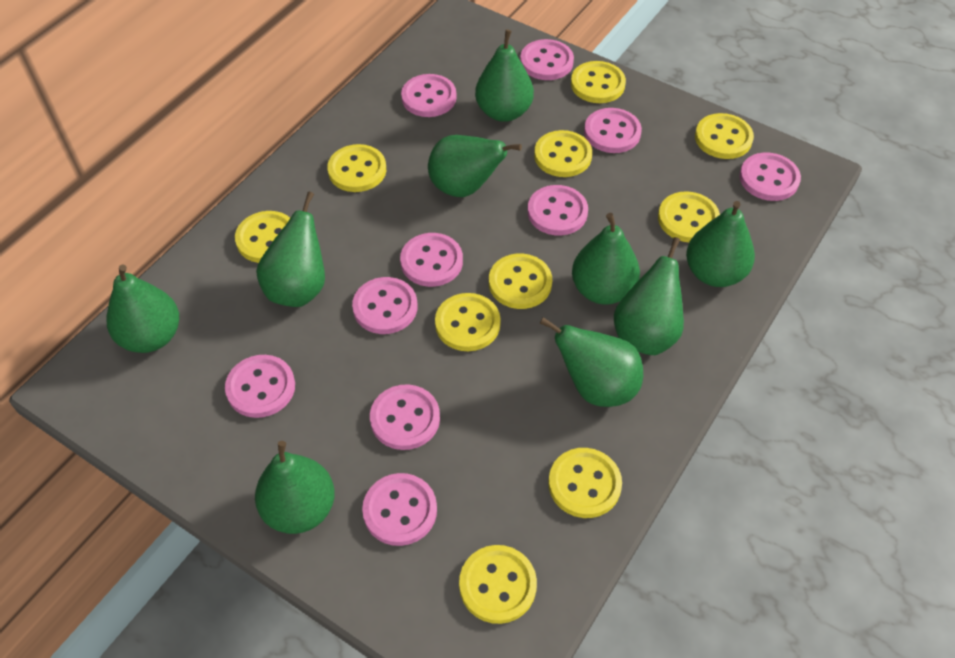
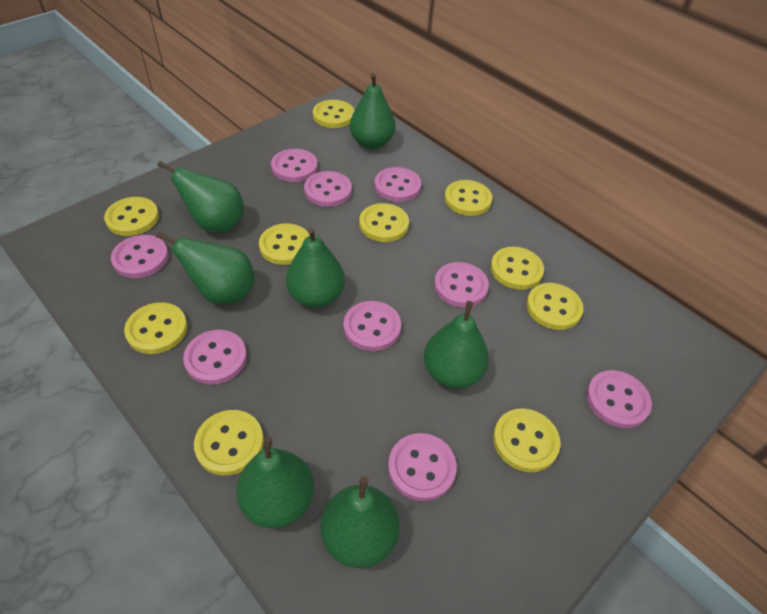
green pear: [107,265,179,353] [255,441,335,534] [256,191,325,307] [428,135,522,197] [475,29,534,122] [540,317,643,407] [572,213,640,305] [614,237,684,355] [686,201,755,287] = 9 -> [156,232,255,304] [158,161,244,232] [236,437,314,528] [286,227,345,308] [321,477,400,568] [350,73,396,149] [424,301,489,388] = 7
pink button: [225,355,295,418] [352,277,418,334] [362,473,437,546] [370,384,440,450] [400,233,463,287] [401,74,456,117] [520,39,574,80] [528,185,588,236] [584,108,642,153] [739,153,801,201] = 10 -> [111,235,168,278] [183,330,247,385] [271,149,318,182] [304,171,352,207] [344,301,401,351] [374,167,421,202] [388,433,457,501] [434,262,489,307] [586,370,652,428] = 9

